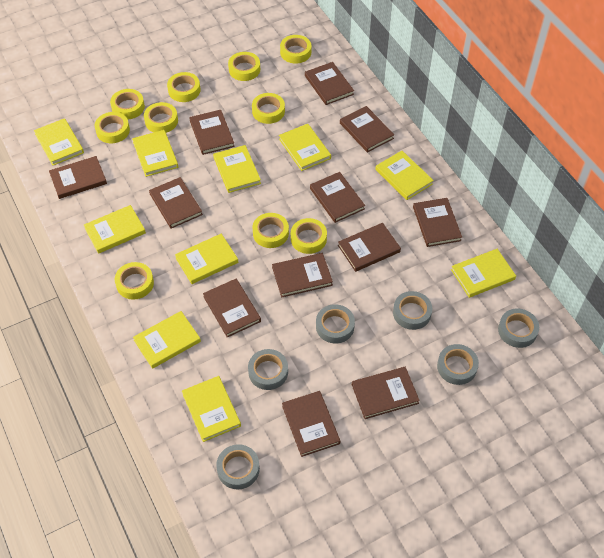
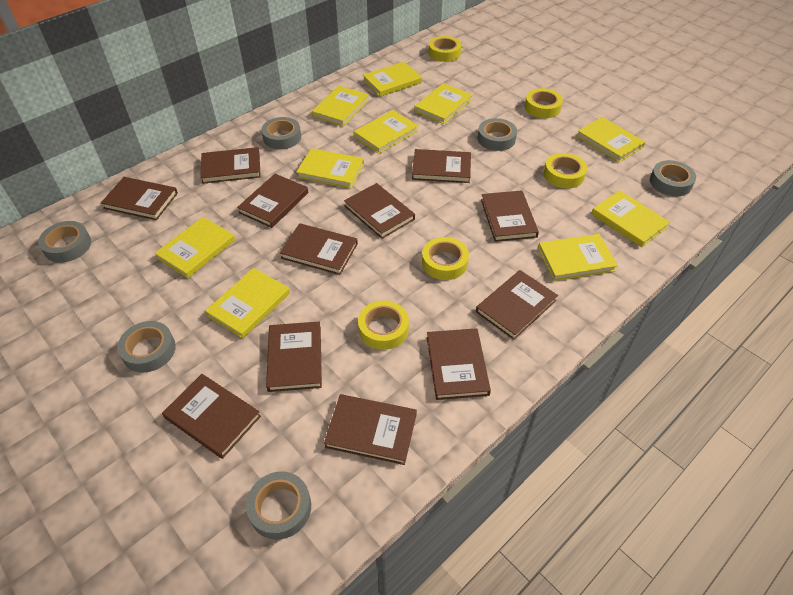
yellow tape: [95,112,130,143] [110,89,145,119] [115,262,154,300] [144,102,178,133] [167,72,200,102] [228,52,260,81] [252,93,285,124] [252,213,289,248] [280,35,312,64] [291,218,327,254] = 10 -> [358,300,409,350] [422,237,469,280] [428,36,462,62] [525,88,563,118] [544,153,587,188] = 5

